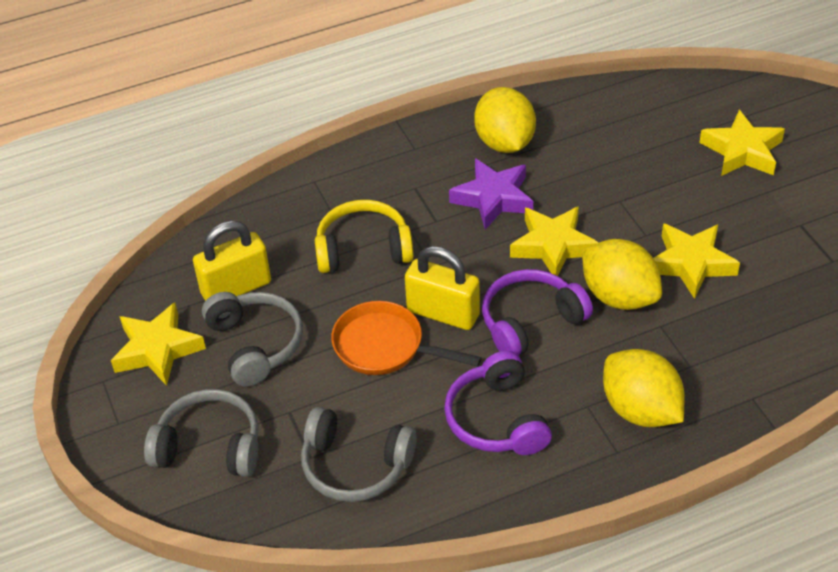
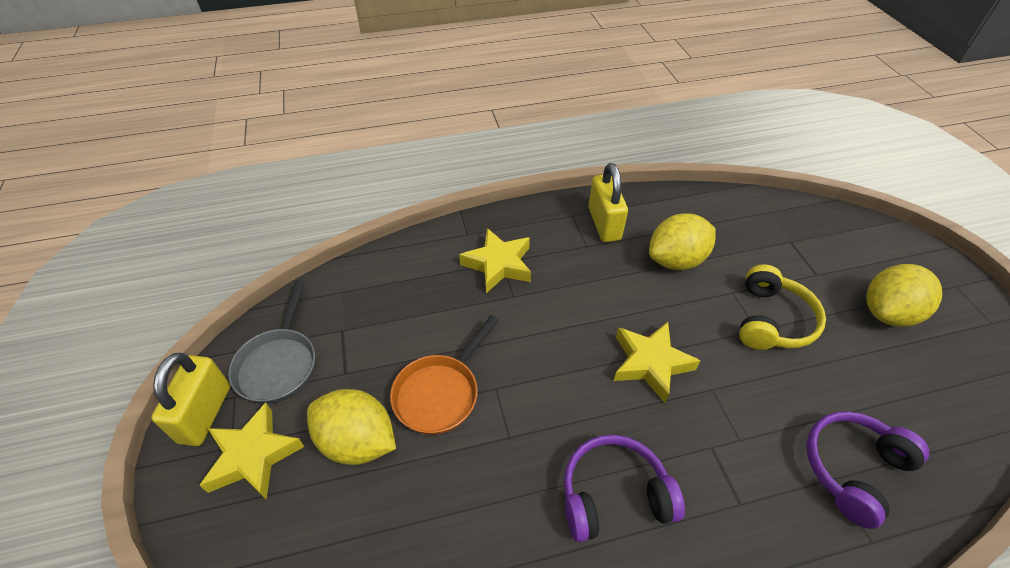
grey headphones: [144,389,259,477] [202,292,303,387] [301,407,417,502] = 3 -> none = 0
grey pan: none = 0 -> [228,280,315,404] = 1
purple star: [449,158,533,230] = 1 -> none = 0
yellow star: [111,302,206,386] [510,206,599,276] [654,223,740,299] [699,110,785,176] = 4 -> [199,403,304,500] [459,228,531,293] [614,322,701,403] = 3

